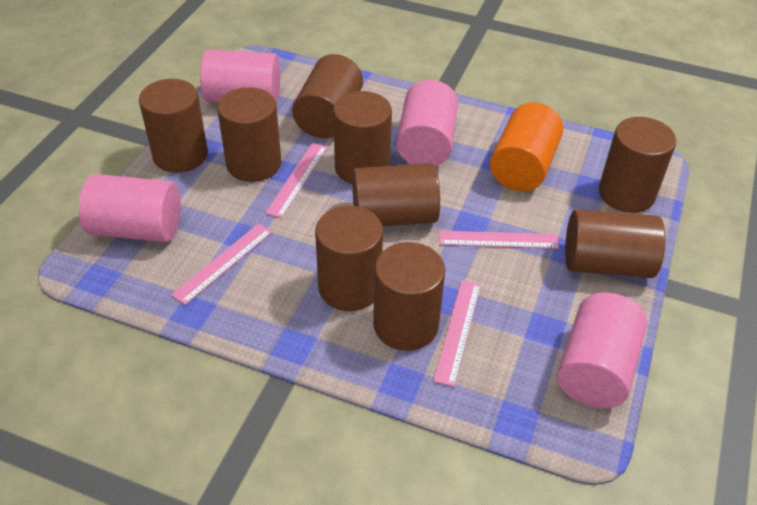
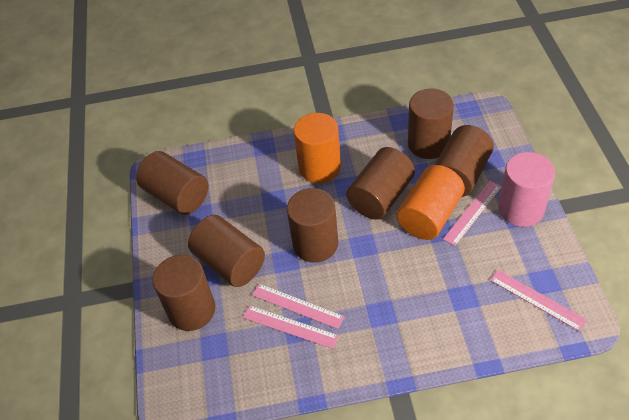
brown cylinder: [139,79,208,173] [217,87,281,182] [292,54,363,138] [315,206,383,311] [333,91,392,184] [352,163,440,226] [373,242,445,351] [565,209,666,278] [599,117,676,213] = 9 -> [136,151,208,215] [153,255,215,331] [188,215,265,287] [287,188,338,263] [346,147,415,220] [408,89,454,159] [435,125,494,197] = 7
orange cylinder: [490,102,563,191] = 1 -> [294,113,341,183] [397,165,465,240] = 2
pink cylinder: [79,174,181,242] [200,49,280,103] [396,80,458,166] [557,293,647,408] = 4 -> [498,152,555,227] = 1

